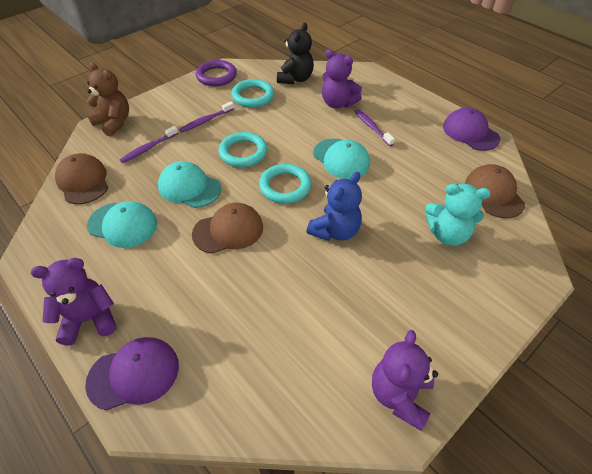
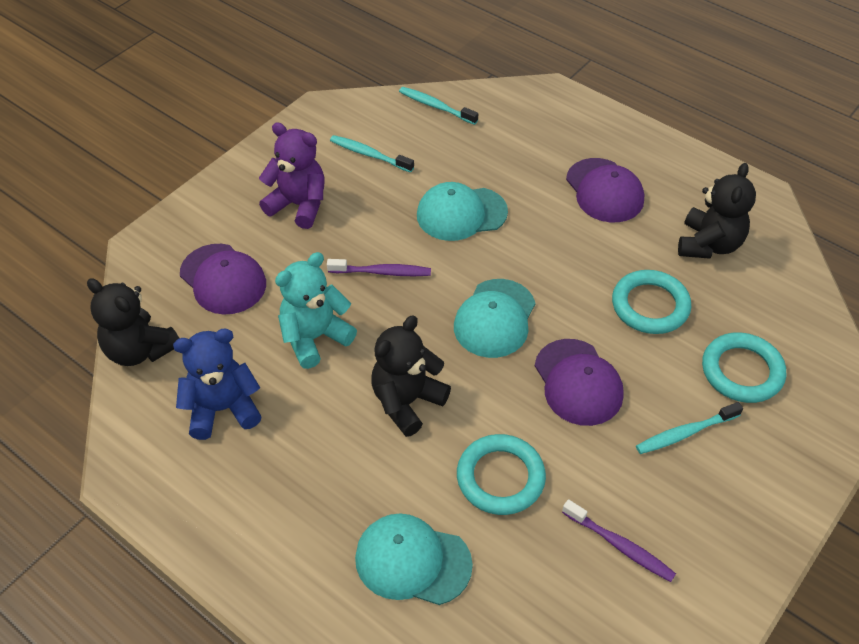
black teddy bear: [277,23,314,84] = 1 -> [87,278,179,366] [371,315,451,437] [678,163,756,259] = 3
brown cap: [55,153,109,204] [192,203,263,254] [465,164,525,218] = 3 -> none = 0
brown teddy bear: [87,62,129,137] = 1 -> none = 0
purple cap: [85,337,179,410] [443,108,500,151] = 2 -> [180,244,266,314] [535,339,624,426] [566,158,644,222] = 3
purple ring: [196,60,237,86] = 1 -> none = 0
purple teddy bear: [31,258,117,345] [322,49,362,108] [372,330,438,431] = 3 -> [259,122,324,229] = 1
purple toothbrush: [120,126,178,163] [179,101,234,133] [354,109,395,146] = 3 -> [327,259,431,276] [562,499,676,582] = 2
turquoise toothbrush: none = 0 -> [330,135,414,173] [399,87,478,125] [636,402,743,454] = 3

